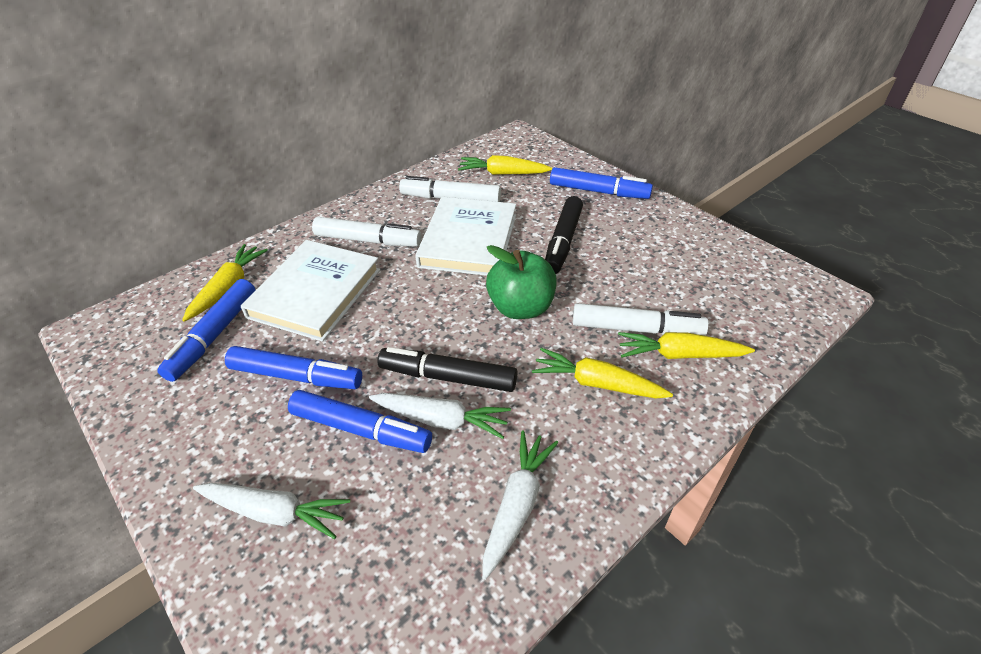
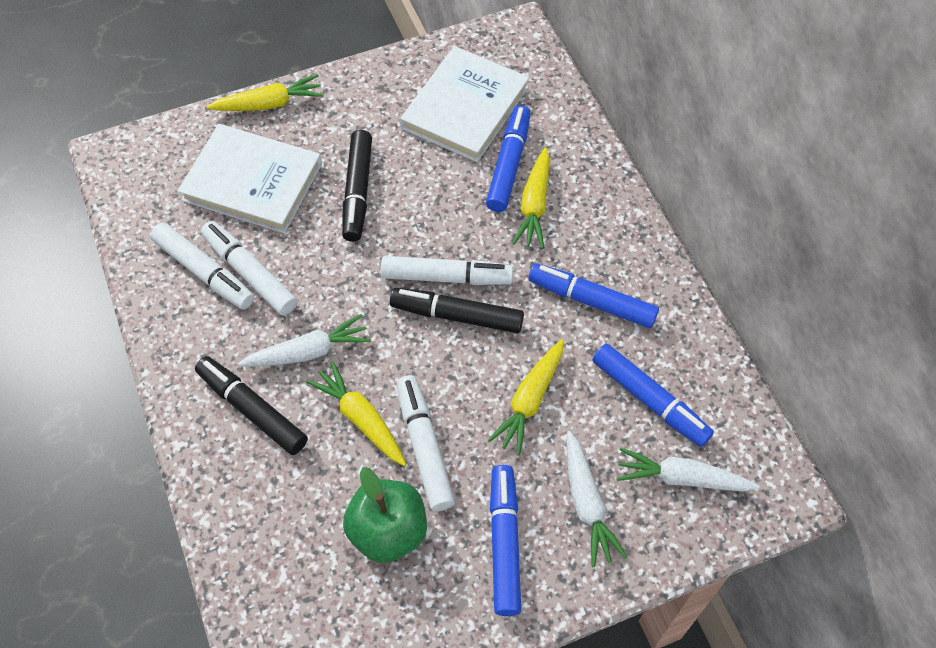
black marker: [377,347,517,392] [545,196,583,274] = 2 -> [195,356,308,455] [342,130,372,242] [390,288,524,333] = 3
white marker: [312,217,422,247] [399,176,501,202] [573,303,709,336] = 3 -> [150,223,255,310] [201,221,297,316] [381,256,513,285] [397,375,455,511] = 4

